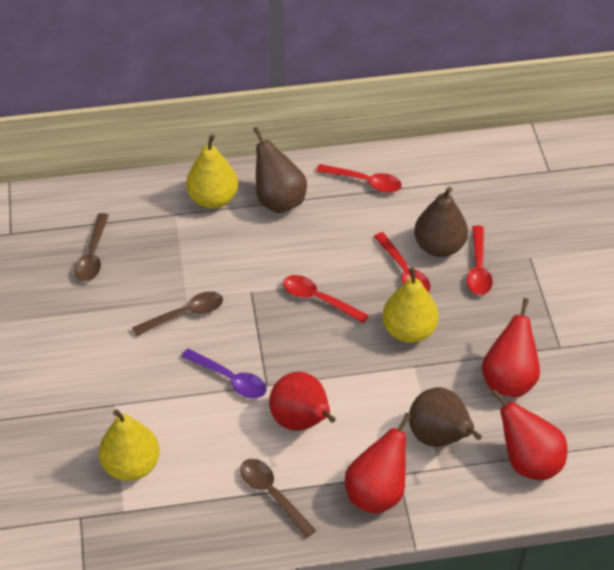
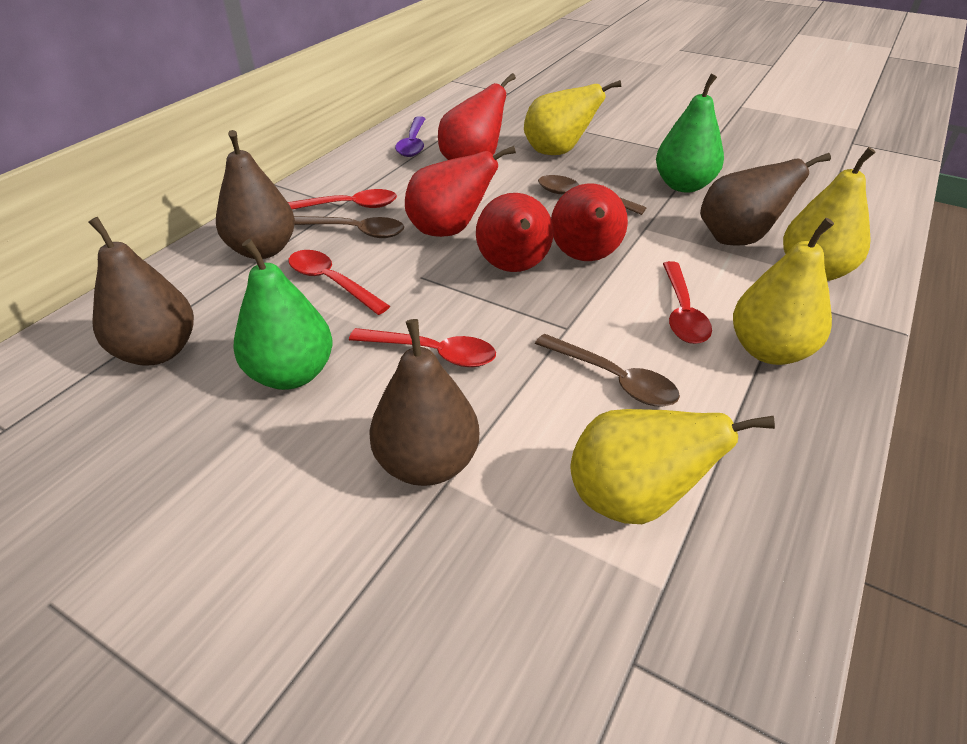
brown pear: [253,127,307,213] [409,387,482,447] [414,187,468,257] = 3 -> [88,217,194,365] [216,130,295,259] [369,319,479,486] [700,153,831,246] = 4
green pear: none = 0 -> [233,239,332,390] [656,73,724,192] = 2
yellow pear: [99,409,160,481] [186,134,238,209] [382,267,439,343] = 3 -> [524,80,621,155] [571,409,775,524] [733,218,834,365] [783,147,875,281] = 4

